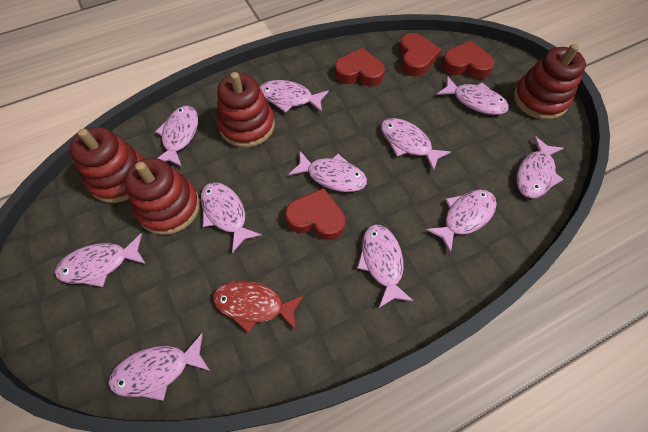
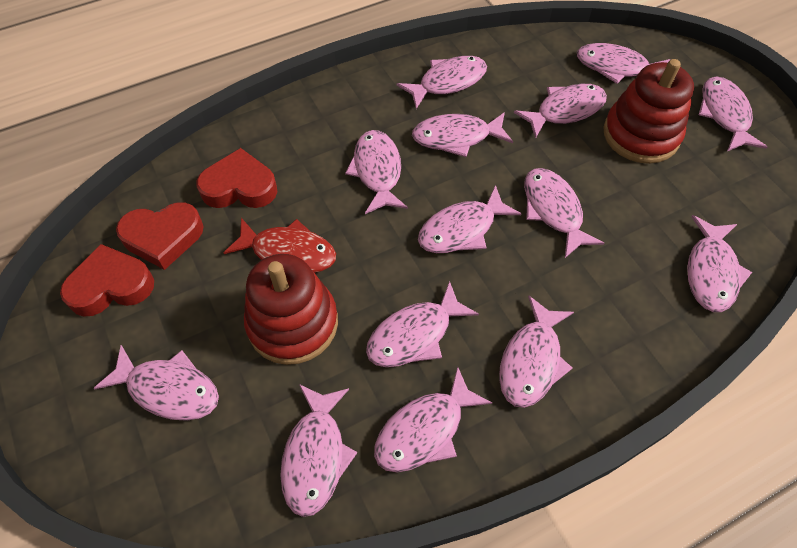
pink fish: [55,234,146,287] [108,333,210,401] [155,106,198,167] [201,182,262,253] [259,80,329,113] [288,151,367,192] [357,224,414,308] [381,118,451,172] [425,190,497,253] [436,76,509,115] [516,136,564,199] = 11 -> [94,345,219,421] [280,384,357,517] [345,130,408,214] [366,281,479,367] [374,367,492,472] [397,56,487,109] [412,112,513,157] [418,185,521,253] [499,296,574,408] [514,84,607,139] [524,168,604,258] [577,43,670,84] [687,215,752,312] [699,77,767,151] = 14
red heart: [285,188,345,240] [335,48,385,86] [399,33,442,76] [442,41,495,79] = 4 -> [60,244,154,317] [116,202,204,270] [196,148,278,208] = 3
red stacking toy: [70,127,143,203] [124,158,200,235] [217,72,275,148] [514,44,586,120] = 4 -> [244,254,338,365] [604,59,694,164] = 2

